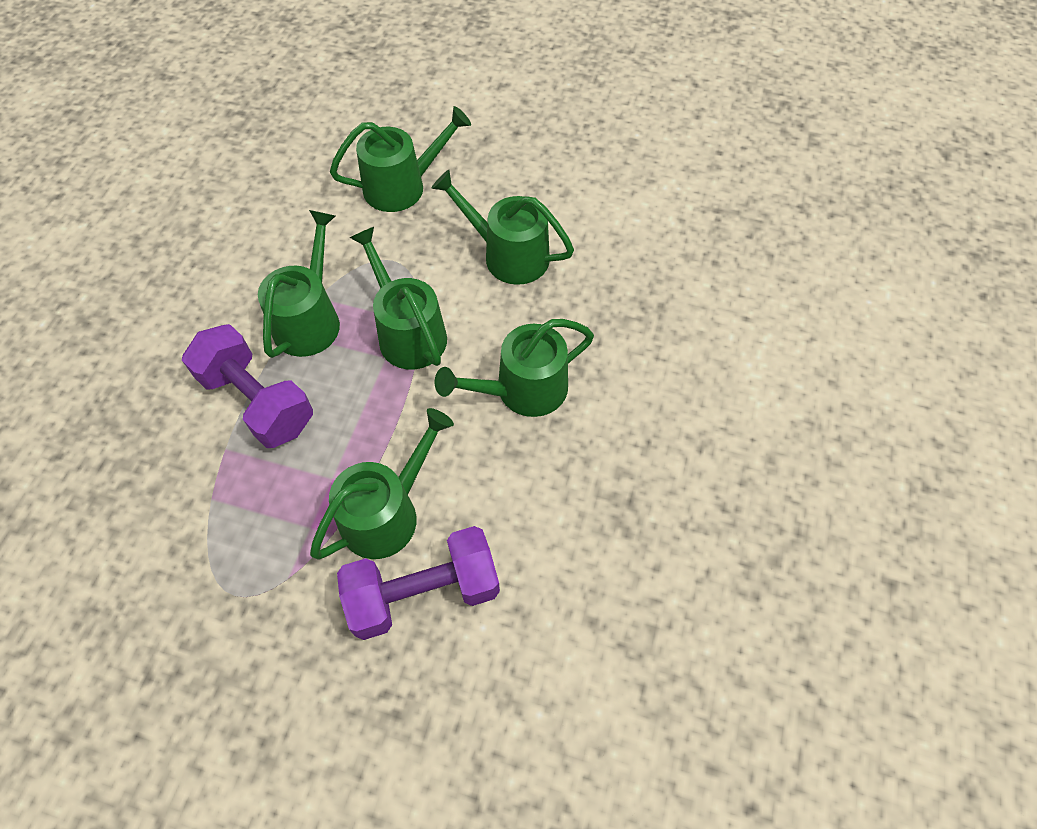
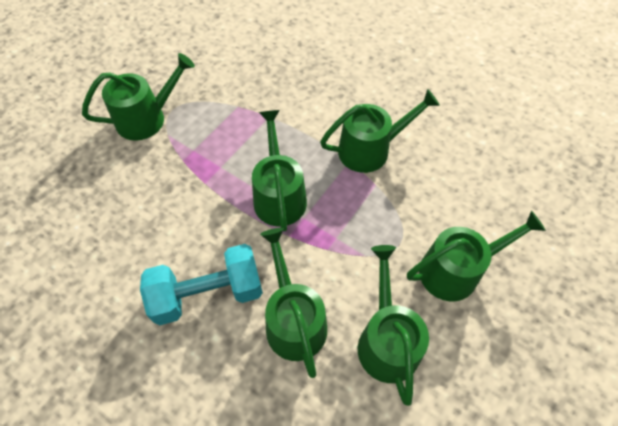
purple dumbbell: [182,324,313,448] [337,526,500,640] = 2 -> none = 0
turquoise dumbbell: none = 0 -> [140,244,263,325] = 1

